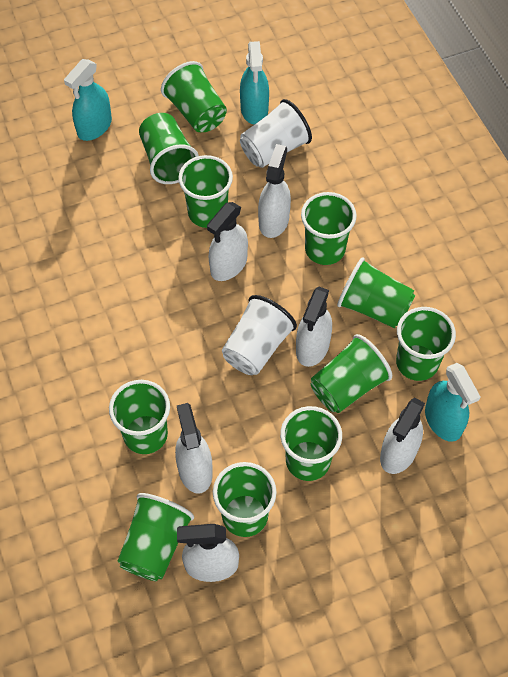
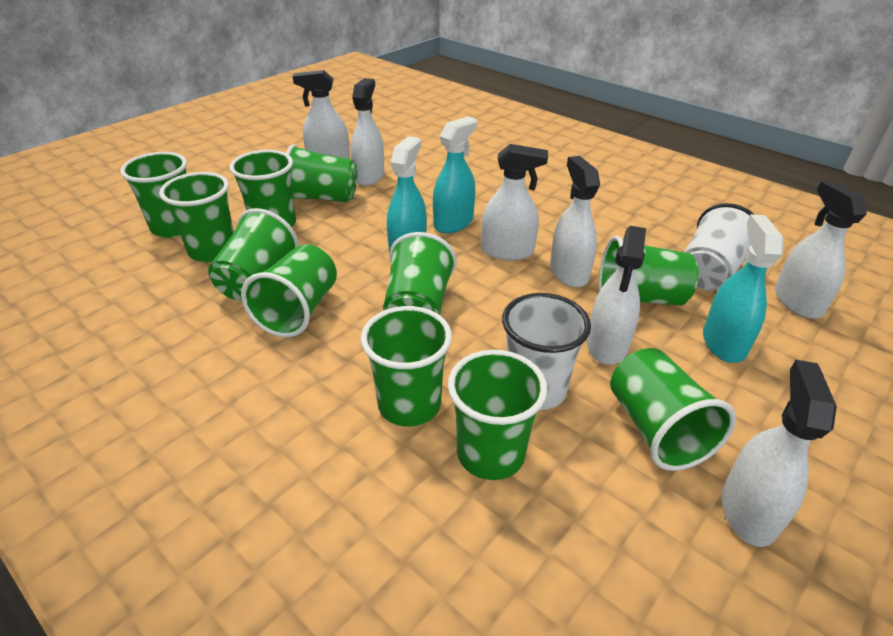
white spray bottle: [175,403,213,494] [177,524,239,582] [207,202,248,281] [258,144,291,238] [296,287,332,367] [380,398,425,474] = 6 -> [293,70,350,159] [351,78,385,186] [481,144,548,260] [550,156,600,287] [587,226,646,365] [722,360,837,547] [775,181,867,319] = 7

